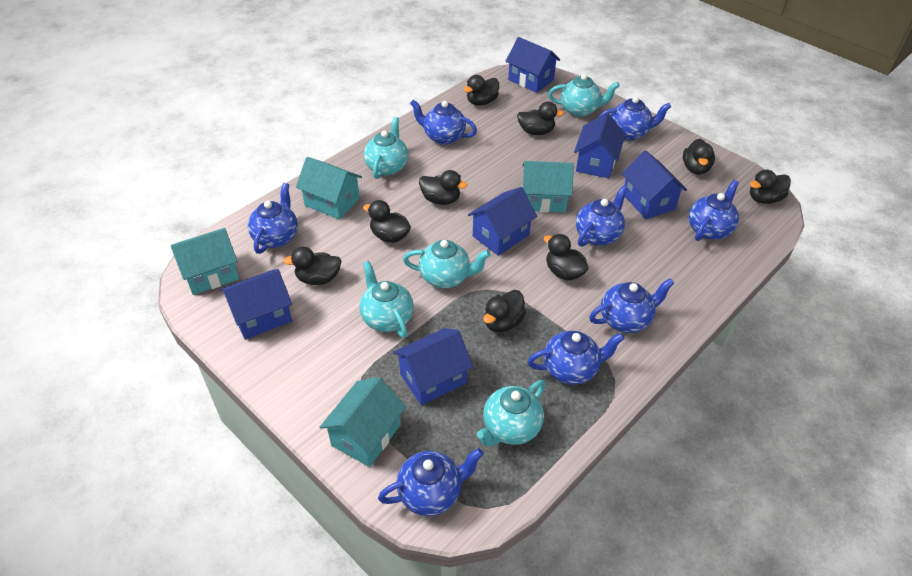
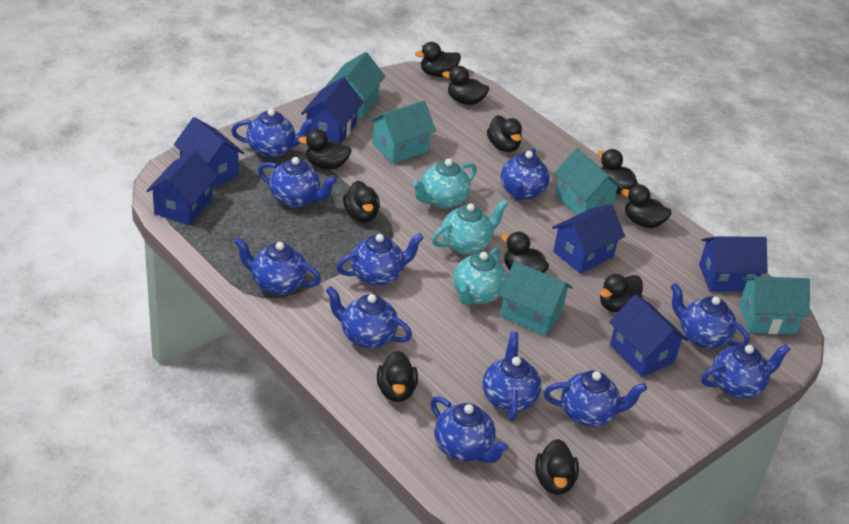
black duck: [283,247,341,285] [363,200,411,243] [419,170,467,205] [464,75,499,106] [483,290,526,332] [517,101,564,135] [544,234,589,280] [683,139,715,175] [750,170,791,204] = 9 -> [298,129,352,170] [343,181,380,222] [377,351,418,402] [415,42,461,77] [442,66,489,105] [487,115,522,152] [501,232,549,273] [535,439,579,495] [598,149,637,194] [600,274,643,312] [621,184,672,228] = 11
blue teapot: [248,183,298,254] [378,448,483,516] [410,99,477,145] [527,331,624,385] [576,186,628,247] [589,278,674,333] [599,97,671,140] [689,180,739,241] = 8 -> [231,109,315,158] [234,237,321,295] [258,157,337,208] [326,286,412,348] [337,233,424,286] [431,396,508,463] [482,332,541,421] [501,148,550,201] [544,371,647,427] [670,283,750,349] [701,344,791,399] = 11
turquoise house: [170,228,239,295] [296,157,362,220] [320,377,406,467] [522,161,574,213] = 4 -> [325,52,385,119] [369,101,436,164] [499,261,573,336] [554,148,623,215] [739,276,810,334] = 5
turquoise teapot: [360,261,414,338] [364,117,408,179] [403,240,491,288] [477,380,546,446] [548,74,620,117] = 5 -> [412,159,477,209] [432,200,508,255] [453,247,507,305] = 3

